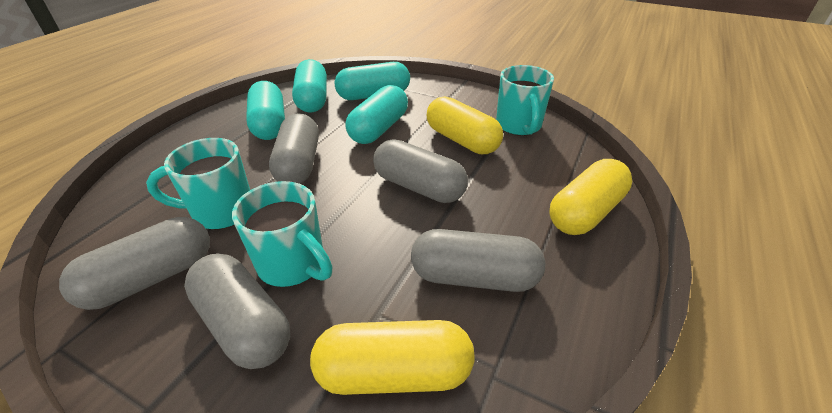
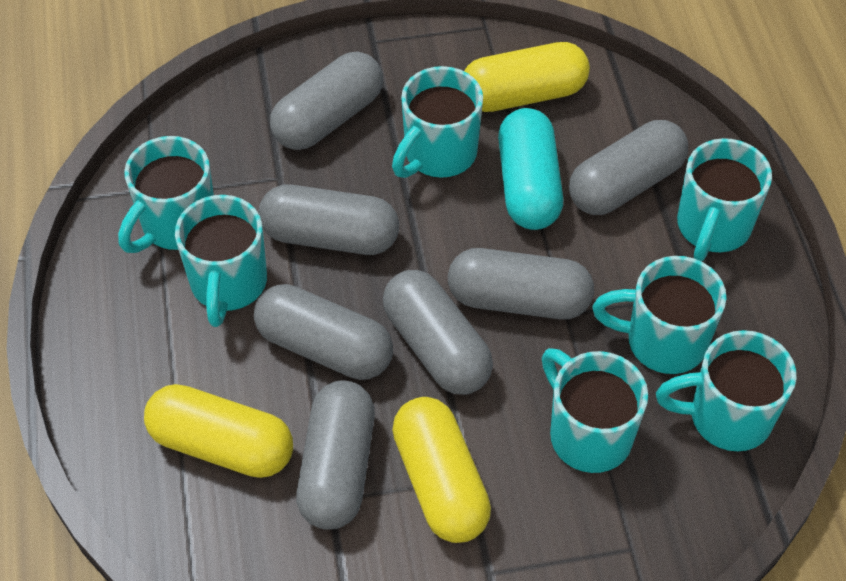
grey capsule: [59,217,210,310] [184,253,290,369] [269,113,319,184] [373,140,468,203] [411,229,545,292] = 5 -> [254,284,393,380] [258,184,399,255] [270,52,383,150] [296,381,375,530] [383,270,493,395] [448,248,594,320] [569,120,688,215] = 7
turquoise capsule: [246,81,285,140] [292,59,327,113] [335,62,410,100] [345,85,408,144] = 4 -> [498,108,563,230] = 1
turquoise mug: [146,138,250,230] [232,181,333,287] [496,65,554,136] = 3 -> [118,136,214,253] [175,195,267,327] [392,66,483,178] [542,348,648,473] [593,256,726,374] [656,330,797,451] [677,138,772,261] = 7

